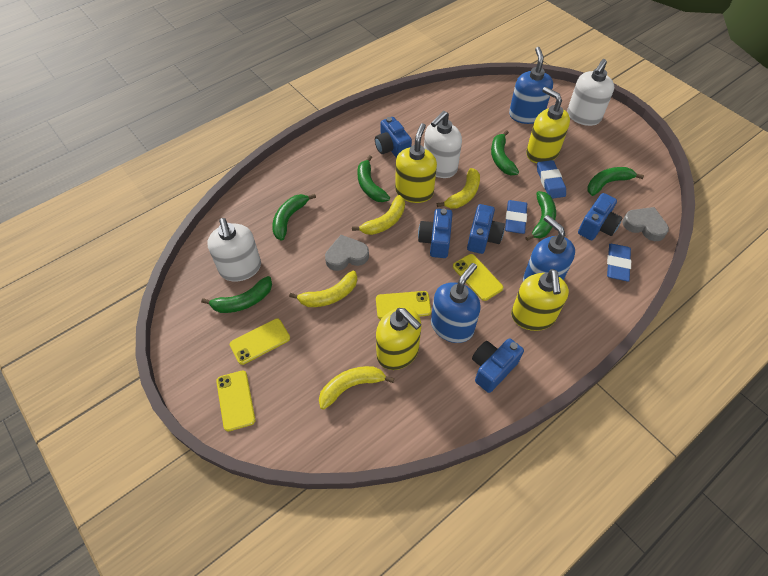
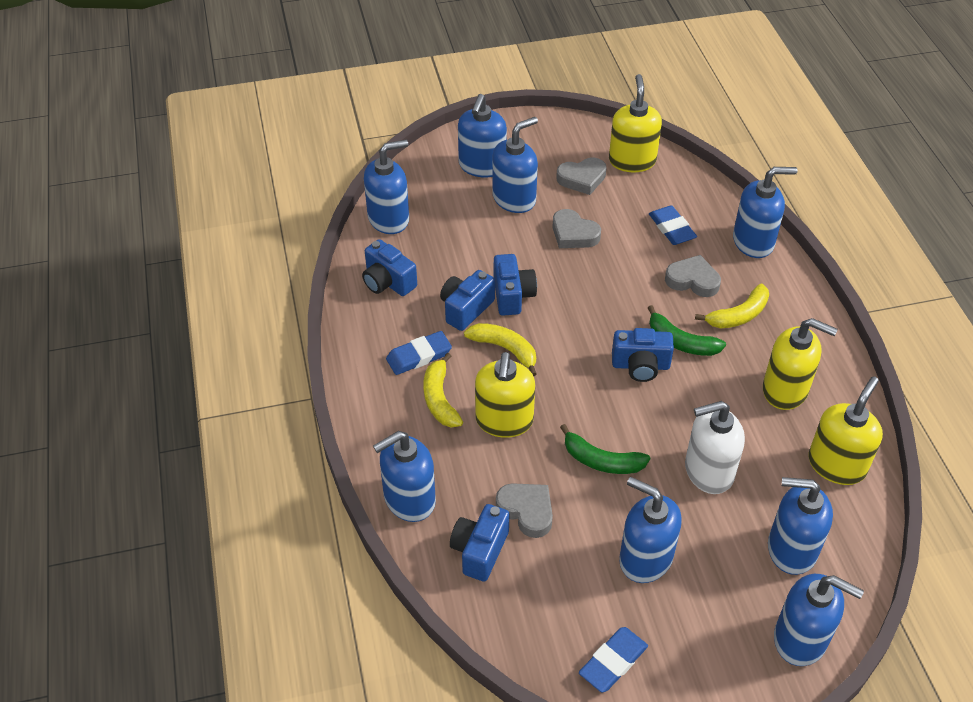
blue soap dispenser: [431,263,481,343] [509,47,553,124] [523,215,575,281] = 3 -> [364,140,409,234] [373,431,436,522] [458,94,507,177] [492,117,538,213] [619,477,682,583] [733,167,797,258] [768,477,833,575] [774,574,864,666] = 8
green banana: [201,276,272,313] [272,194,316,241] [357,155,390,202] [491,130,519,175] [525,191,556,241] [587,167,644,196] = 6 -> [560,424,650,474] [648,305,726,356] = 2
grey heart: [325,235,369,271] [622,207,669,241] = 2 -> [496,483,553,538] [552,209,601,248] [556,158,607,195] [665,255,721,297] = 4
white soap dispenser: [207,218,261,282] [424,111,462,178] [567,59,614,126] = 3 -> [685,401,745,494] = 1
yellow banana: [289,271,357,307] [319,366,394,410] [352,195,405,235] [437,168,480,209] = 4 -> [423,353,463,427] [464,323,537,376] [695,284,769,329] = 3
yellow phone: [216,371,255,431] [230,319,290,365] [376,291,431,319] [453,254,503,301] = 4 -> none = 0

